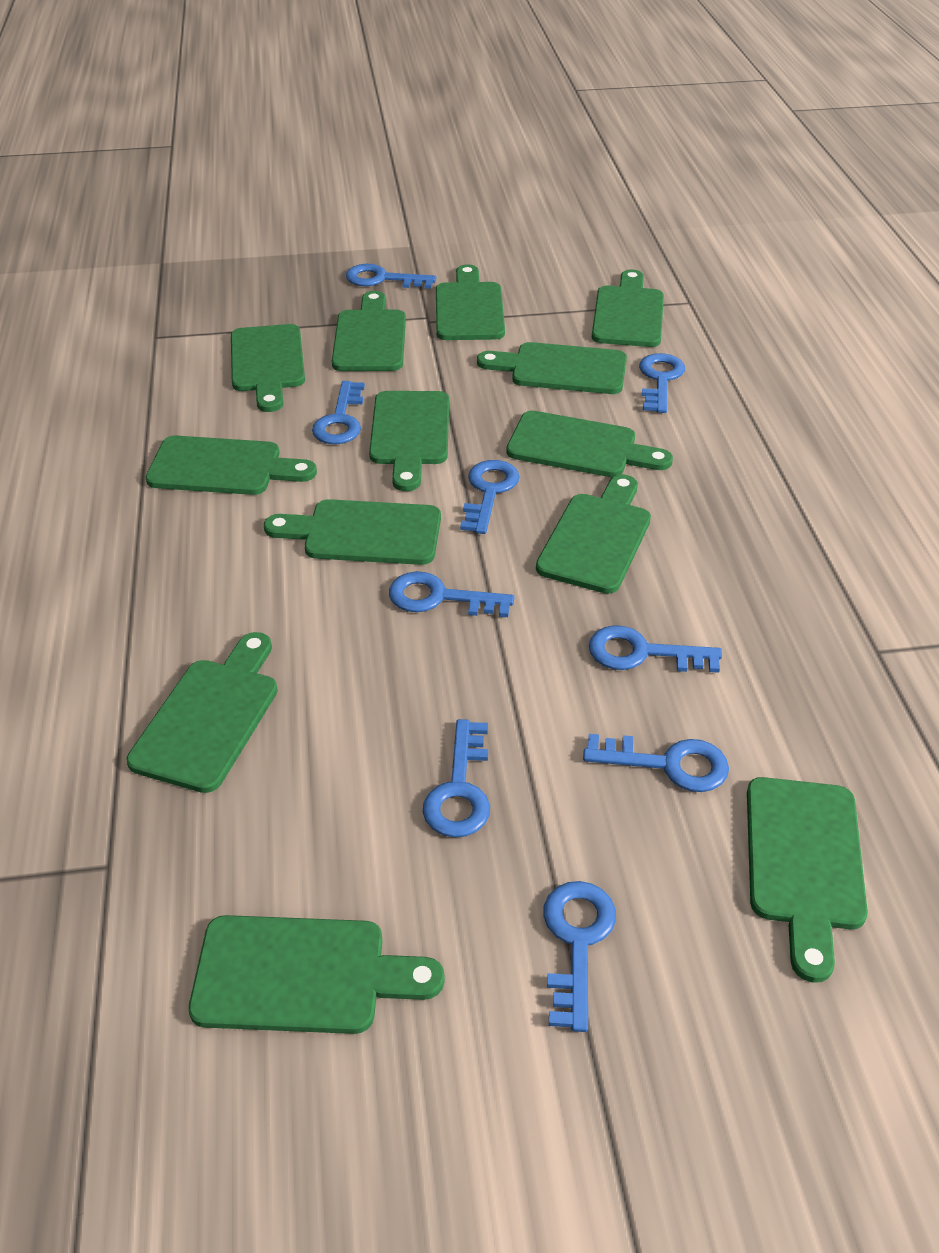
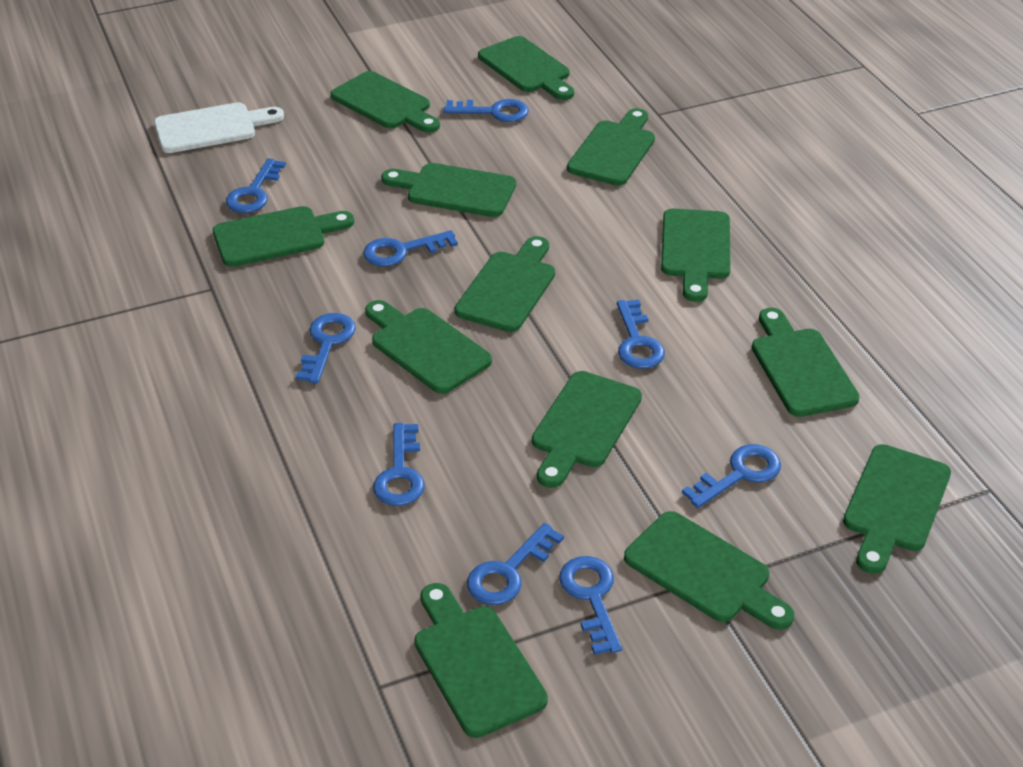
white cutting board: none = 0 -> [154,102,284,153] = 1

